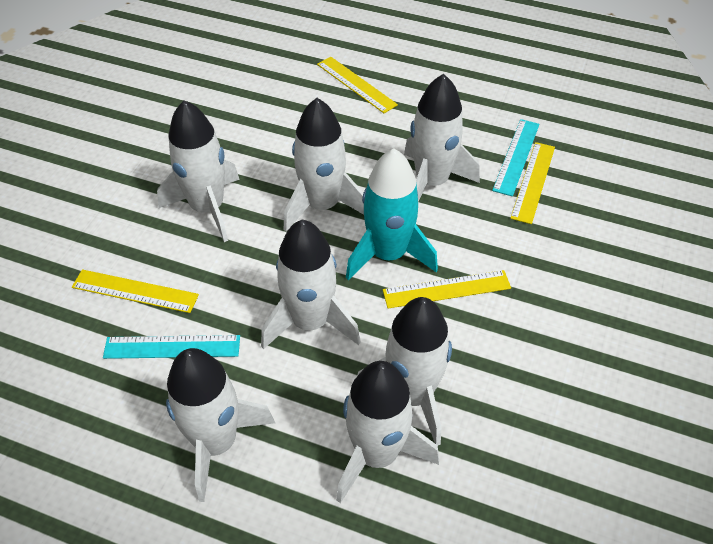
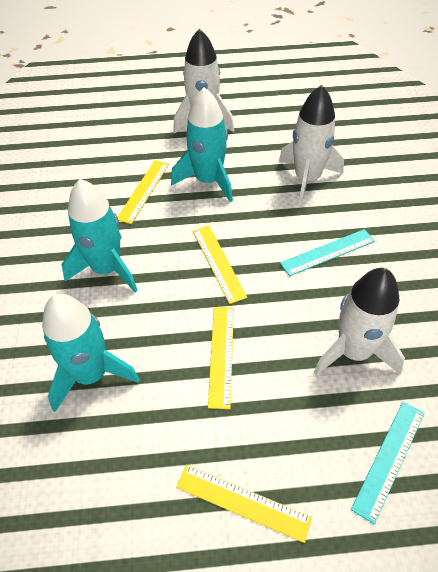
turquoise rocket: [346,148,438,280] = 1 -> [42,294,140,412] [61,179,138,292] [171,87,233,202] = 3
white rocket: [157,100,240,242] [166,348,275,502] [261,220,361,349] [284,98,364,232] [336,361,439,503] [357,297,452,445] [404,74,480,202] = 7 -> [173,28,234,133] [279,85,344,205] [314,268,405,375] = 3

